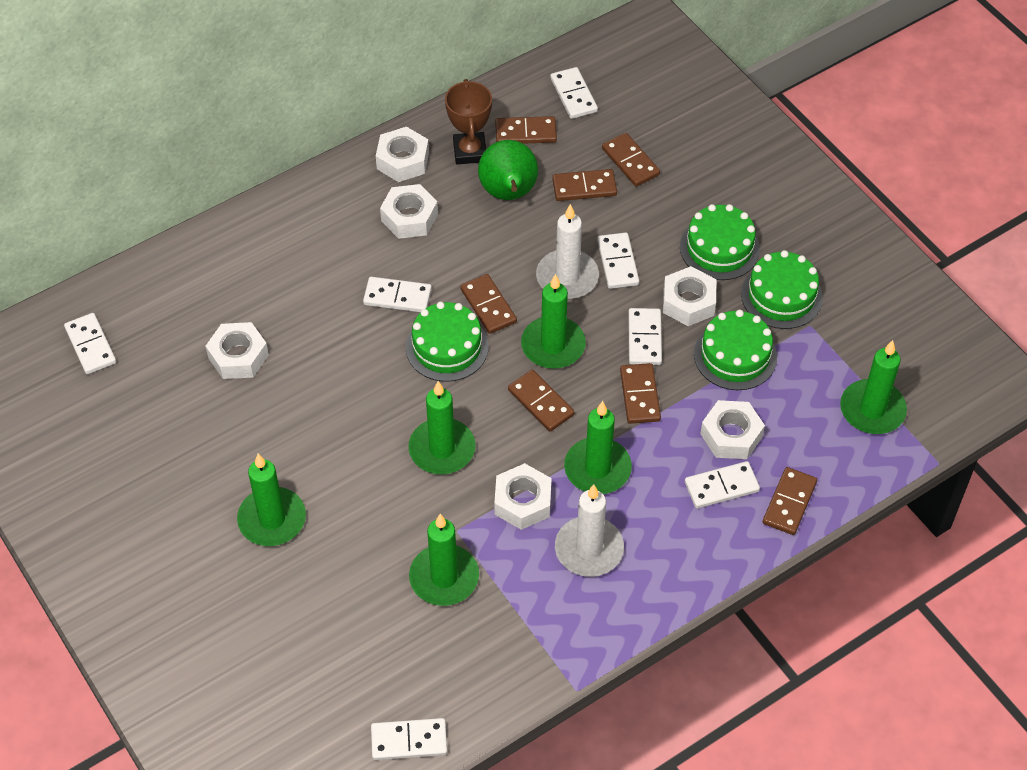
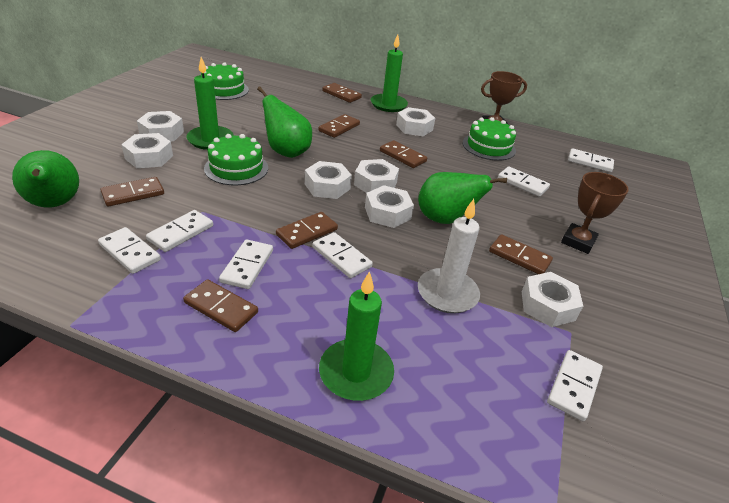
brown trophy: [445,79,492,164] = 1 -> [481,71,527,125] [561,172,629,254] = 2
green cake: [406,302,489,382] [680,204,760,280] [694,310,777,390] [741,250,823,329] = 4 -> [201,62,249,100] [204,134,268,185] [462,117,516,161] = 3
green candle: [237,454,306,546] [408,381,476,474] [409,514,479,606] [521,274,586,369] [564,401,632,494] [840,340,907,434] = 6 -> [186,57,234,150] [319,271,394,401] [371,34,408,112] = 3
green pear: [478,140,538,200] = 1 -> [12,150,79,208] [257,87,312,158] [418,172,507,224] = 3
white candle: [536,204,599,299] [555,484,624,577] = 2 -> [418,199,480,314] = 1
white nut: [206,322,269,379] [376,127,429,182] [380,184,438,239] [494,463,552,530] [663,266,716,326] [700,400,765,459] = 6 -> [121,133,173,168] [137,111,184,141] [305,161,352,199] [354,159,399,193] [365,185,414,228] [396,107,435,136] [522,272,583,327] = 7

